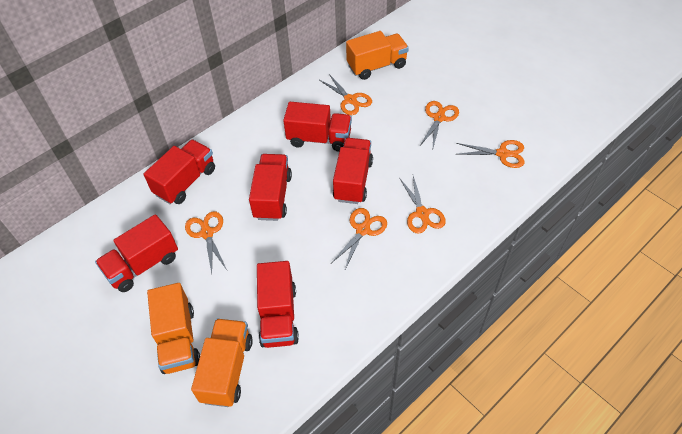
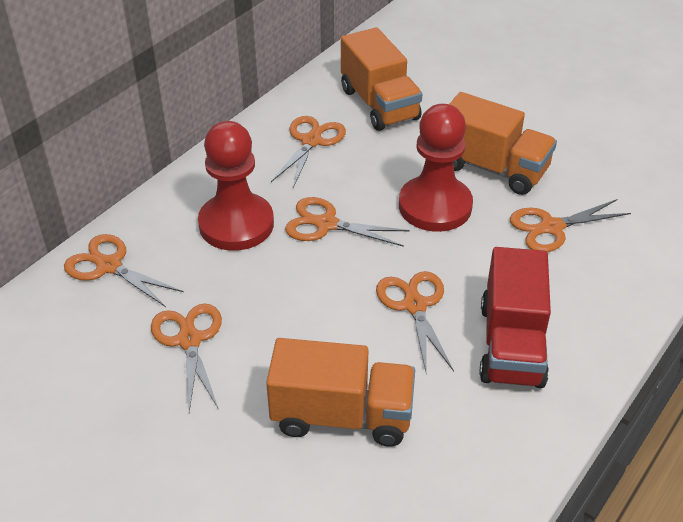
red pawn: none = 0 -> [198,121,274,251] [399,104,473,232] = 2
red truck: [95,214,178,292] [144,139,215,204] [249,154,292,221] [257,261,299,348] [283,102,352,152] [333,138,373,204] = 6 -> [479,247,551,388] = 1

